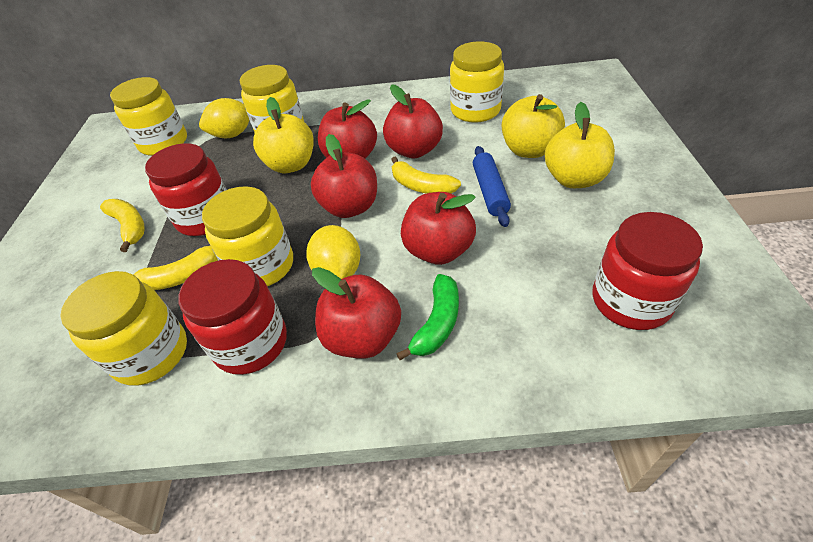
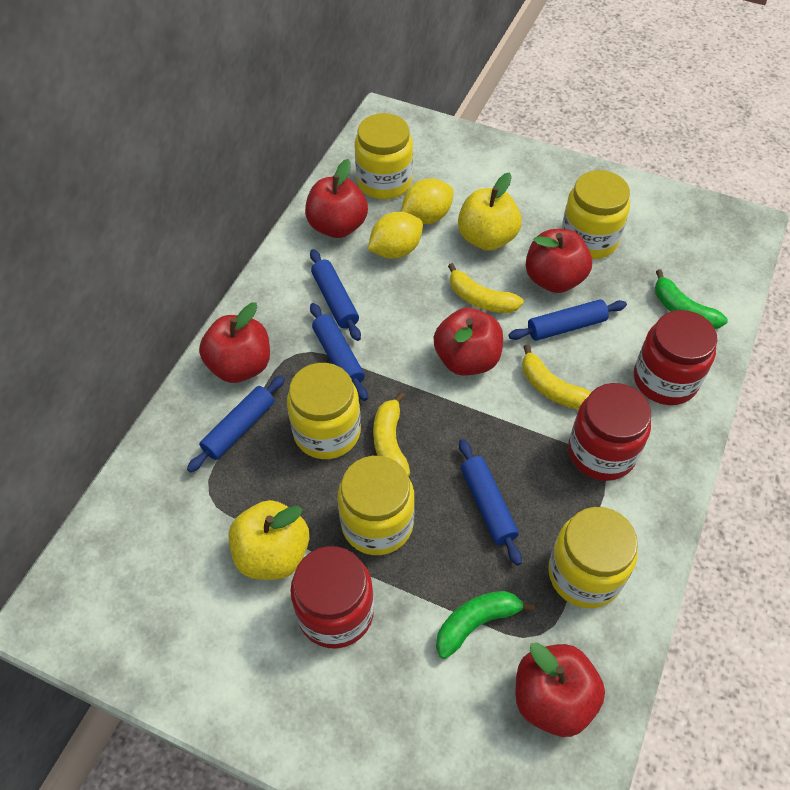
blue rolling pin: [473,146,511,227] = 1 -> [187,375,285,472] [310,249,361,341] [310,303,368,401] [459,439,522,565] [508,299,627,341] = 5
green banana: [396,274,459,360] = 1 -> [436,591,535,659] [655,269,728,329] = 2
yellow apple: [253,97,314,173] [502,94,565,158] [545,102,615,188] = 3 -> [228,500,309,580] [458,173,522,251] = 2

